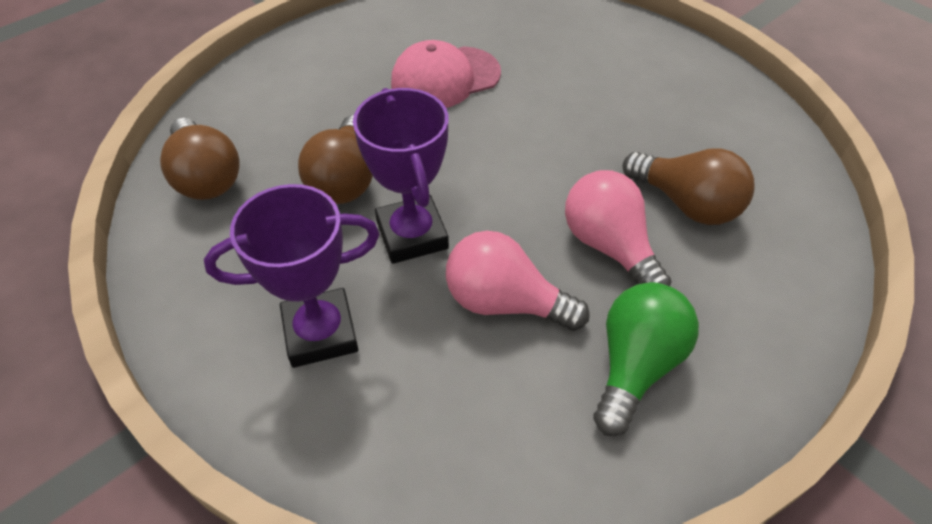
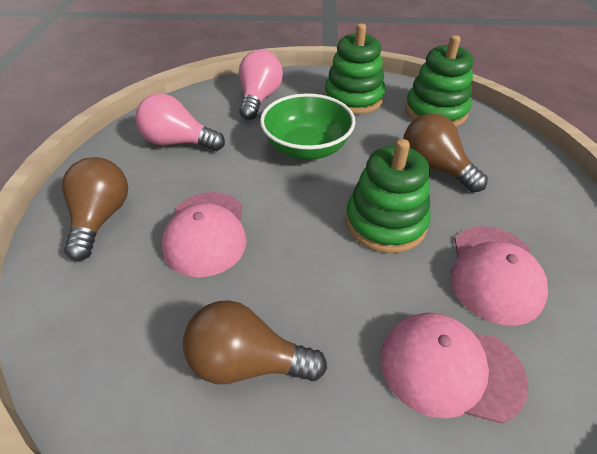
green bowl: none = 0 -> [260,94,355,160] = 1
green light bulb: [593,282,699,436] = 1 -> none = 0
green stacking toy: none = 0 -> [324,23,385,114] [346,139,430,253] [405,35,474,127] = 3
pink cap: [391,40,501,108] = 1 -> [162,192,247,277] [380,313,528,424] [450,226,548,326] = 3
purple trophy: [204,184,380,368] [353,88,449,264] = 2 -> none = 0

